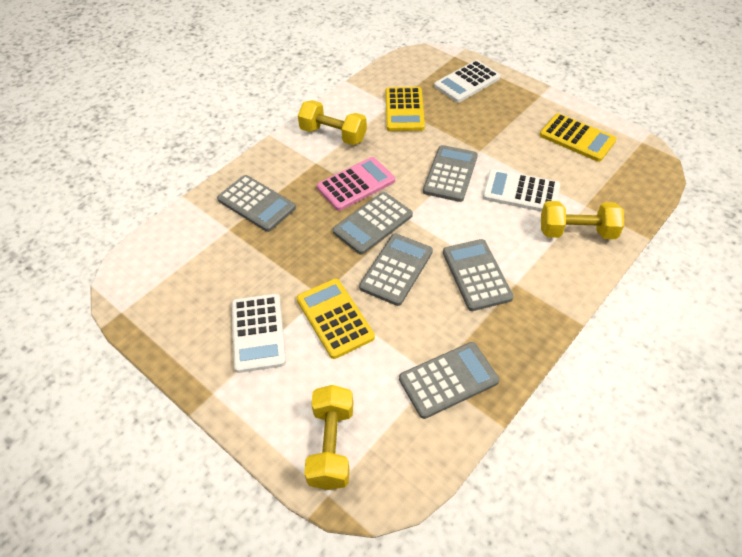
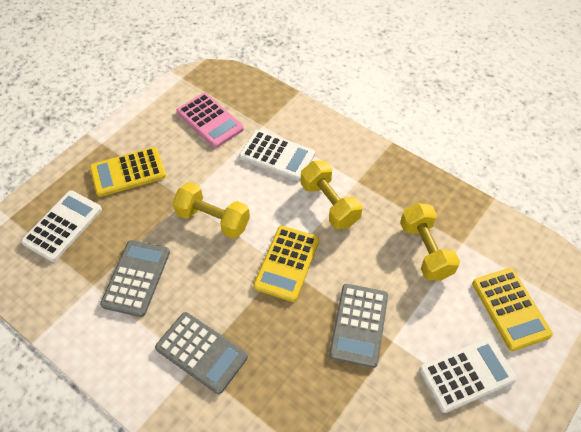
grey calculator: [217,175,296,232] [333,192,413,255] [359,234,433,306] [399,342,499,419] [423,145,478,202] [443,239,513,311] = 6 -> [100,240,170,317] [155,312,248,394] [329,284,388,368] = 3

